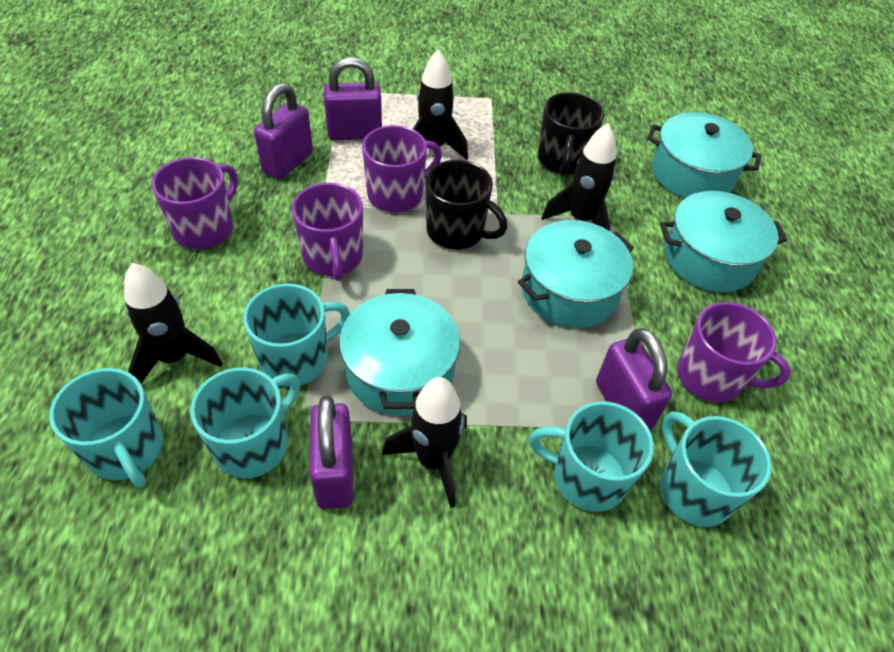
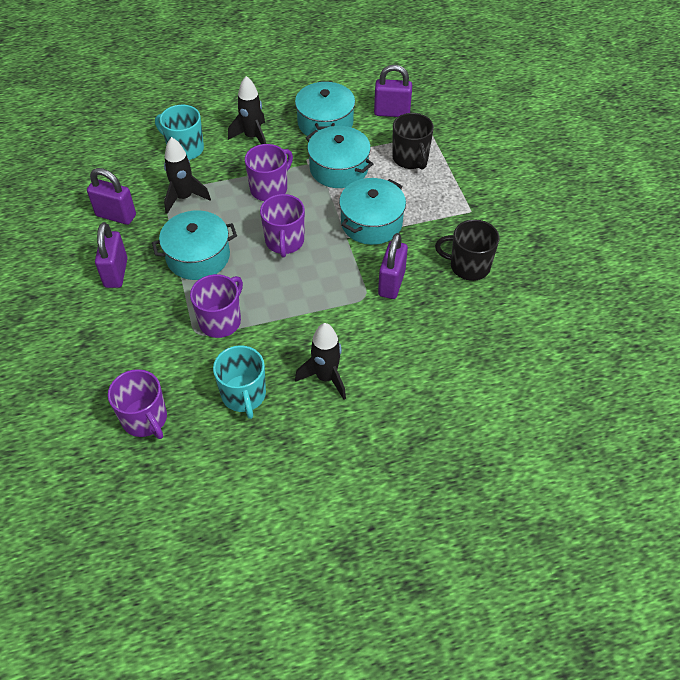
black rocket: [124,263,223,384] [382,377,467,508] [413,49,468,160] [541,123,616,231] = 4 -> [164,137,211,214] [228,76,266,144] [295,323,346,400] = 3
turquoise mug: [49,368,163,488] [190,367,300,478] [243,283,350,387] [529,401,654,512] [660,411,772,527] = 5 -> [155,105,204,160] [213,345,266,419] = 2

